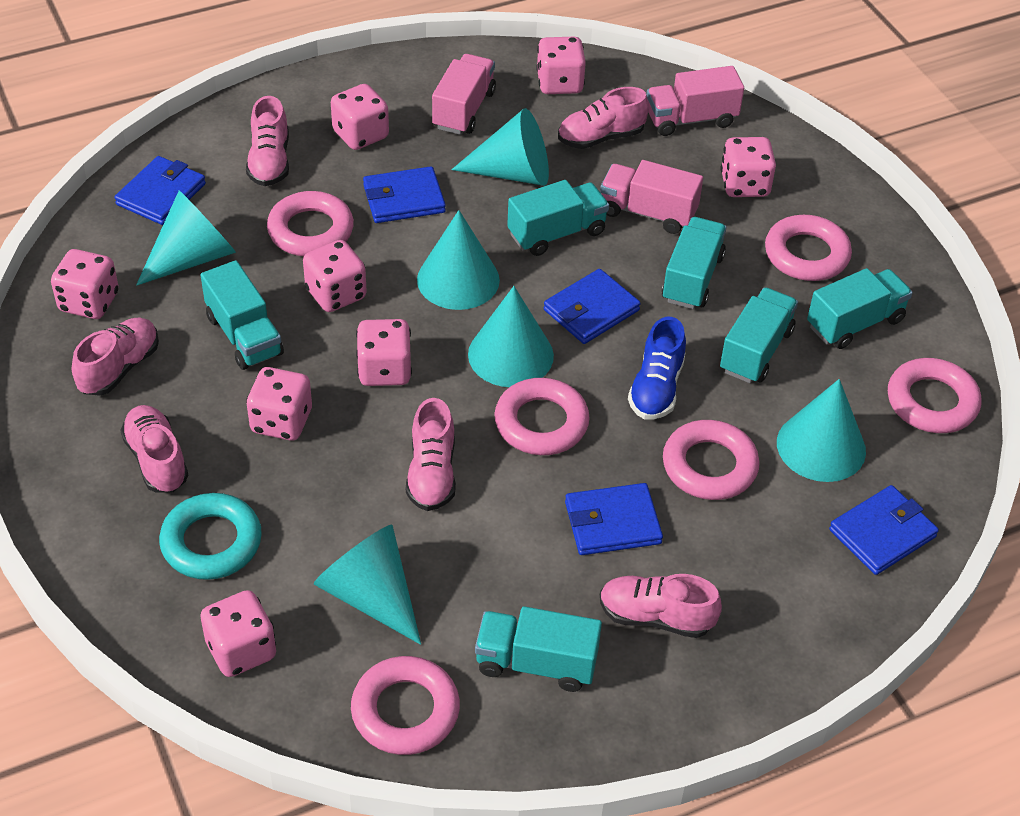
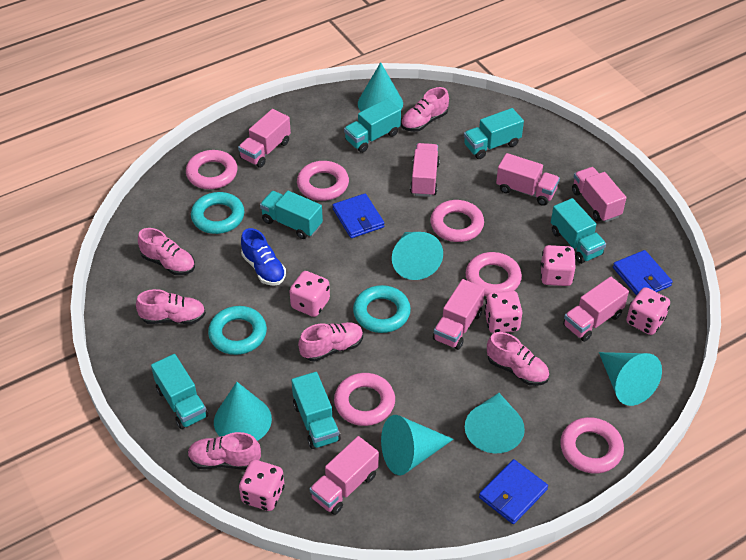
blue wallet: [114,156,206,225] [363,166,446,223] [544,269,641,344] [565,483,663,555] [829,485,939,575] = 5 -> [333,194,384,238] [479,459,548,524] [613,250,673,296] = 3
pink dice: [51,249,119,319] [200,590,276,677] [246,367,312,440] [303,240,367,312] [331,84,389,150] [356,319,412,386] [536,37,586,94] [721,137,776,197] = 8 -> [239,460,285,511] [289,271,330,317] [484,291,522,333] [540,245,576,286] [626,287,670,335] = 5
pink truck: [432,54,496,135] [600,160,703,234] [646,66,744,136] = 3 -> [238,109,291,168] [309,436,379,515] [410,143,440,197] [433,279,485,350] [496,153,560,206] [563,277,629,342] [572,167,626,222] = 7
turquoise ring: [159,493,262,580] = 1 -> [191,192,244,234] [208,306,267,355] [353,285,411,333] = 3

